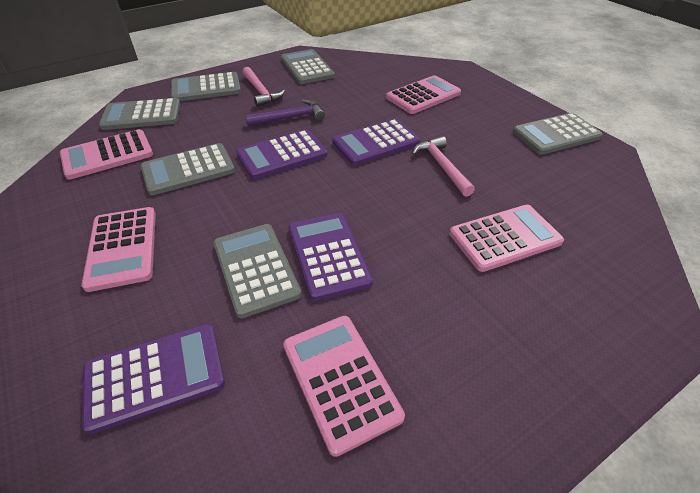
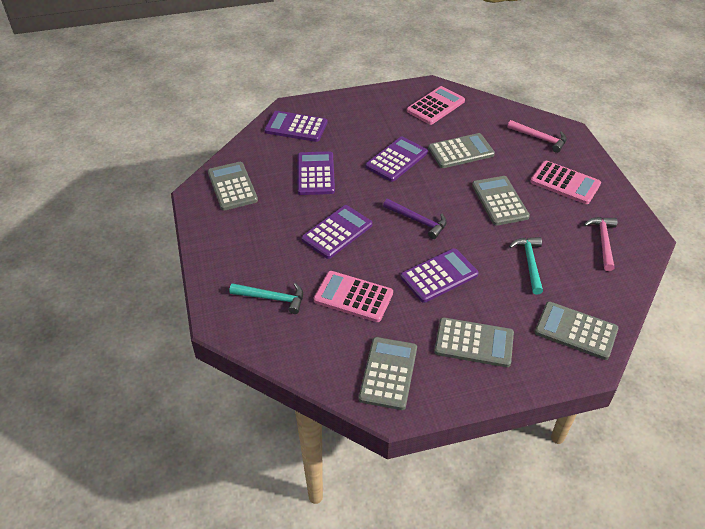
pink calculator: [60,129,153,180] [81,207,156,292] [283,316,405,457] [386,75,461,114] [449,205,564,272] = 5 -> [314,271,393,322] [407,86,465,125] [530,161,601,204] = 3
purple calculator: [82,324,225,434] [236,129,327,179] [288,213,373,301] [332,119,420,166] = 4 -> [264,111,327,142] [297,151,335,195] [301,205,373,259] [365,137,428,182] [401,248,479,303] = 5
turquoise hammer: none = 0 -> [229,283,303,314] [509,237,543,295] = 2

